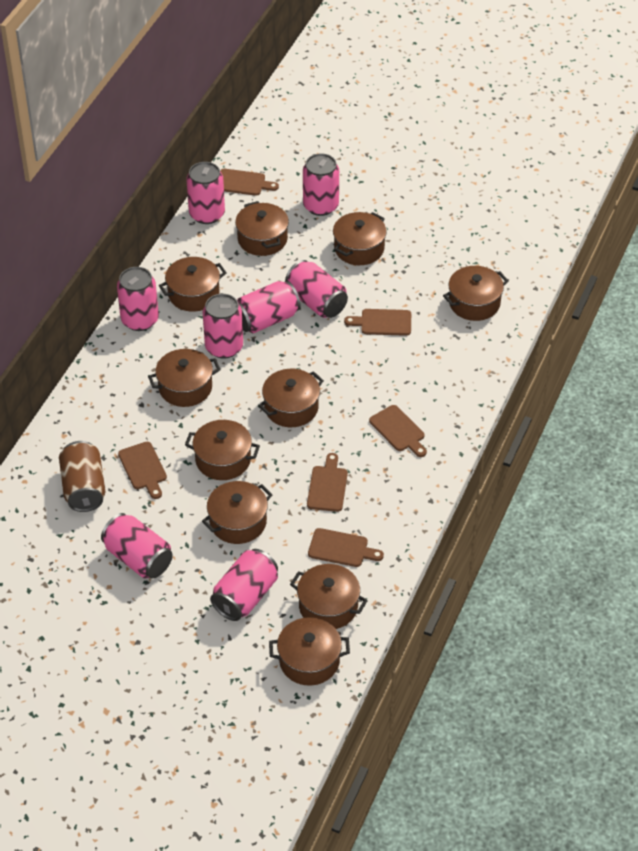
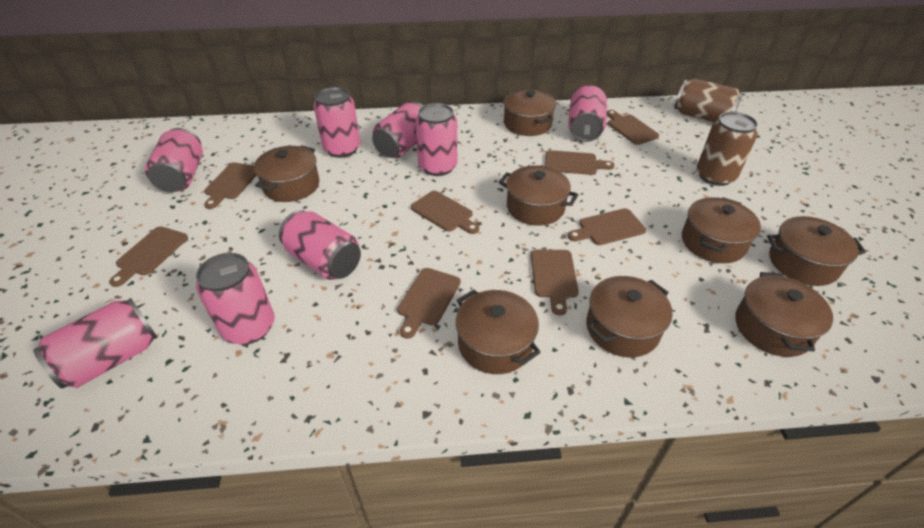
brown can: [59,441,105,512] = 1 -> [674,78,743,122] [697,112,758,186] = 2
brown cutting board: [118,442,167,499] [220,169,279,196] [307,453,348,512] [308,528,384,567] [344,309,411,336] [369,405,427,457] = 6 -> [109,226,188,287] [204,163,256,209] [397,268,461,339] [411,191,479,234] [531,250,579,315] [545,150,614,175] [568,208,646,245] [607,110,659,145] = 8
brown pot: [148,349,221,407] [159,257,226,312] [185,420,260,480] [202,481,272,544] [235,201,289,256] [258,369,324,427] [269,617,350,686] [290,564,368,629] [333,212,387,265] [443,266,508,321] = 10 -> [254,145,319,202] [456,290,541,374] [499,166,578,226] [503,89,556,136] [586,276,672,357] [682,197,761,263] [735,272,833,357] [767,216,866,286] = 8

